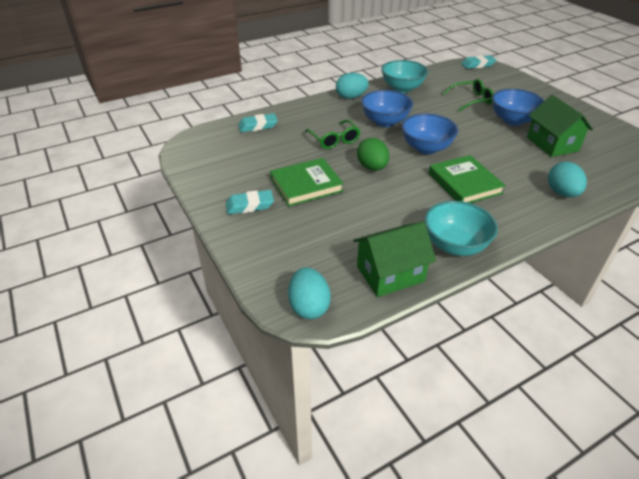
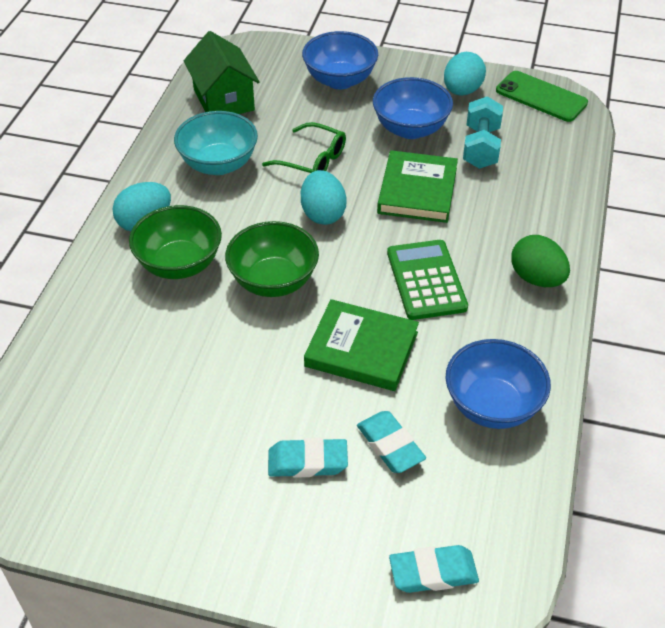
green bowl: none = 0 -> [129,205,222,279] [225,221,319,297] = 2
green calculator: none = 0 -> [387,240,468,320] = 1
green glasses: [305,119,360,149] [442,79,494,111] = 2 -> [262,122,346,173] = 1
green house: [353,222,436,297] [527,95,593,157] = 2 -> [184,31,260,114] = 1
green phone: none = 0 -> [496,71,588,122] = 1
turquoise bowl: [381,60,428,93] [424,201,498,256] = 2 -> [174,111,258,175] = 1
turquoise dumbbell: none = 0 -> [463,96,503,169] = 1

